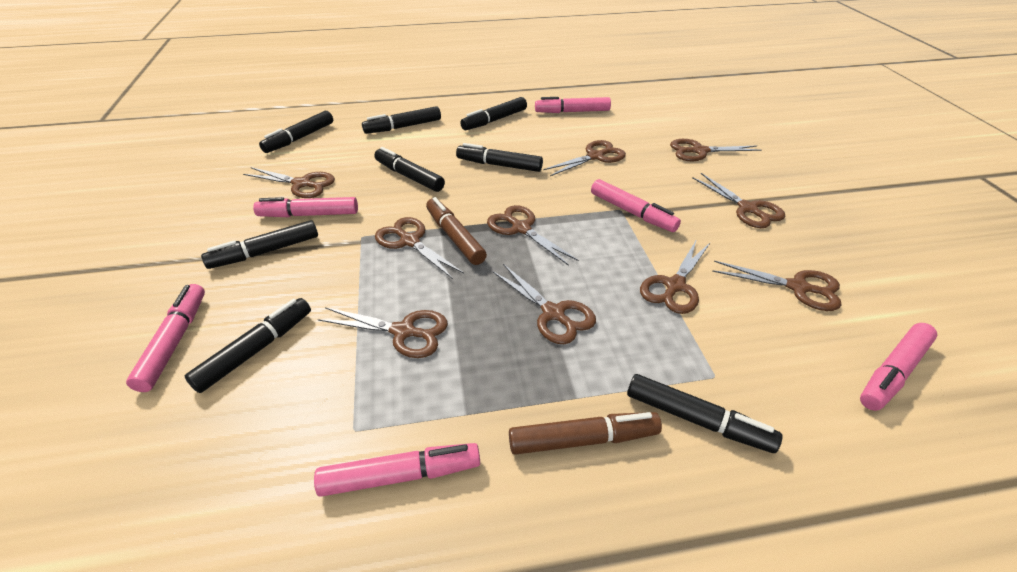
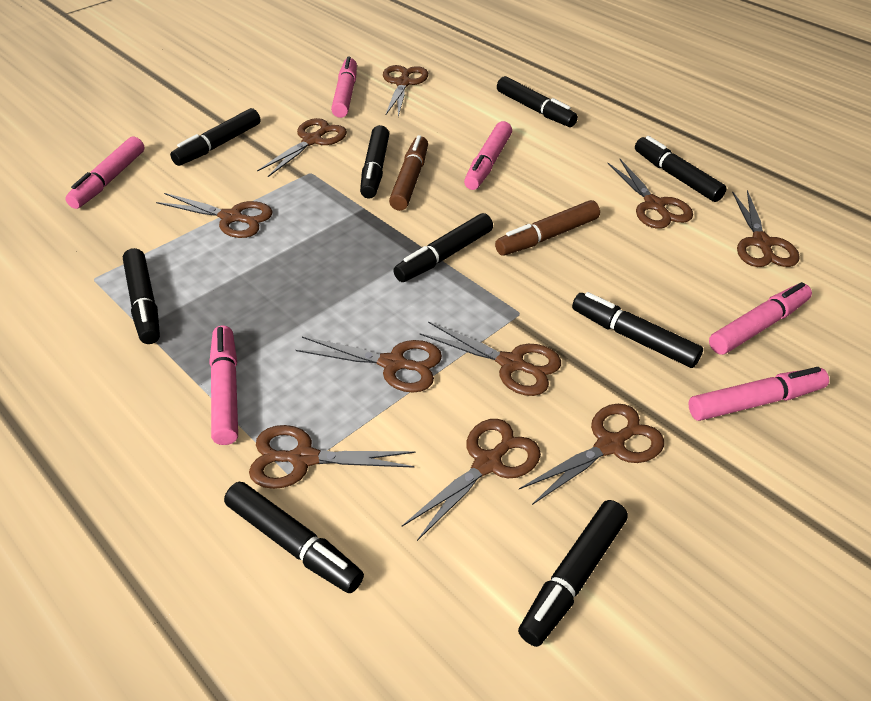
black marker: [185,298,311,393] [201,220,318,269] [259,111,333,153] [362,106,441,134] [374,147,445,192] [456,143,543,172] [460,97,527,130] [627,374,783,453] = 8 -> [123,248,160,344] [170,108,261,166] [224,482,364,593] [360,125,389,199] [393,213,493,282] [497,76,578,127] [518,500,628,647] [572,292,703,368] [635,136,727,202] = 9

